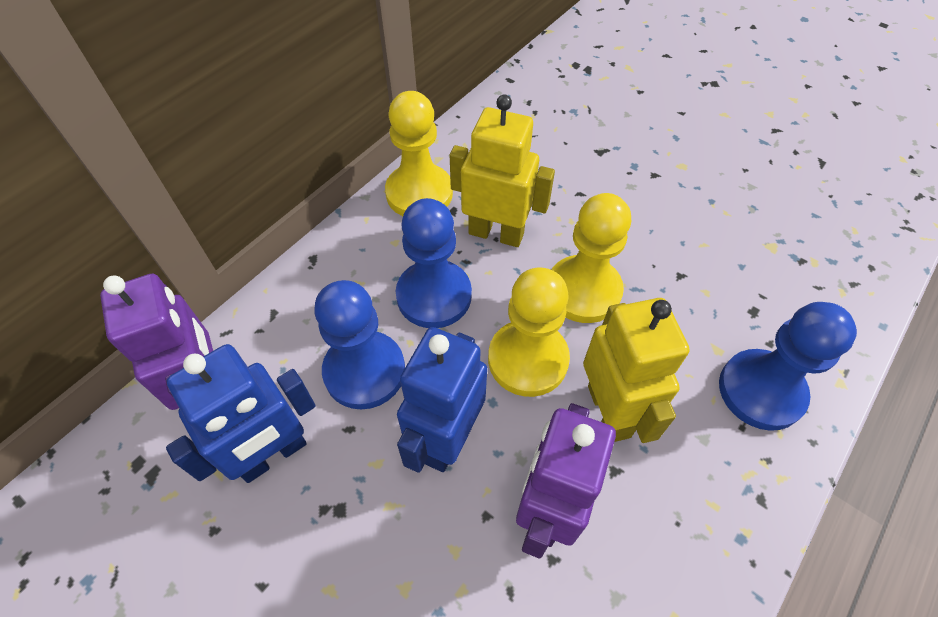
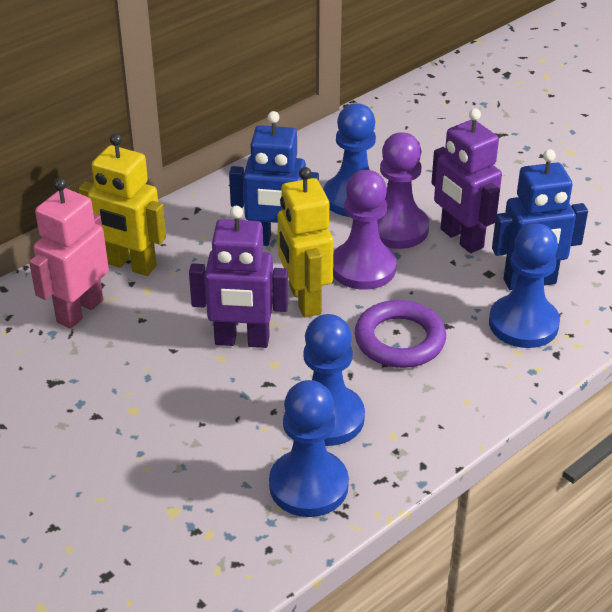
blue pawn: [314,280,405,410] [396,198,472,328] [719,302,857,431] = 3 -> [269,380,349,517] [303,314,365,446] [324,103,376,217] [489,223,560,348] = 4
pink robot: none = 0 -> [29,178,109,329] = 1
purple pawn: none = 0 -> [333,170,397,290] [377,132,429,249] = 2
purple ring: none = 0 -> [355,300,446,368] = 1
yellow pawn: [385,91,453,216] [488,268,570,397] [552,193,631,323] = 3 -> none = 0

